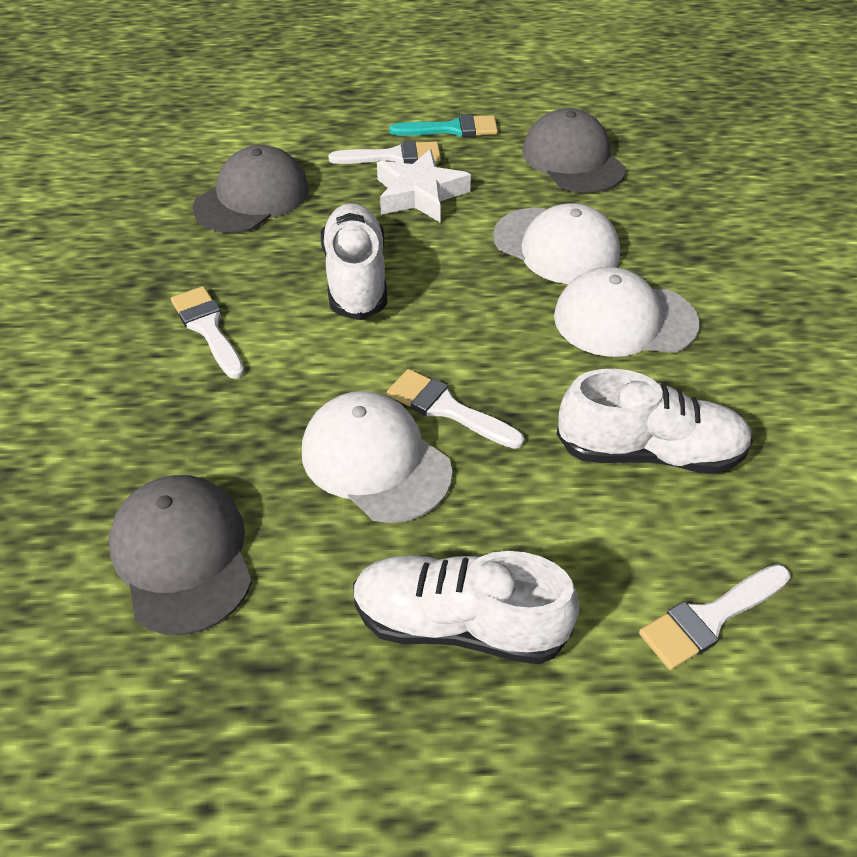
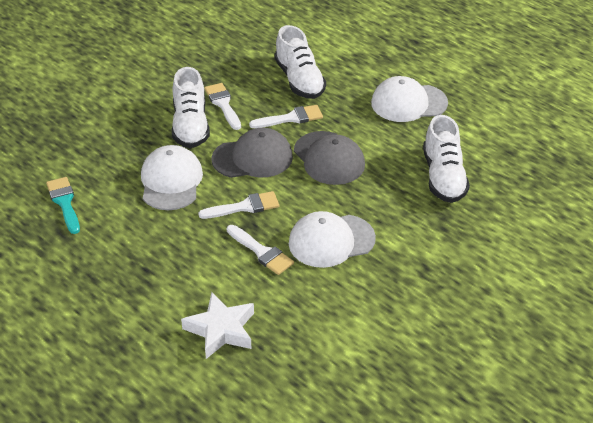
grey cap: [109,475,252,635] [193,145,309,233] [522,108,626,193] = 3 -> [212,128,293,178] [294,131,365,185] = 2

